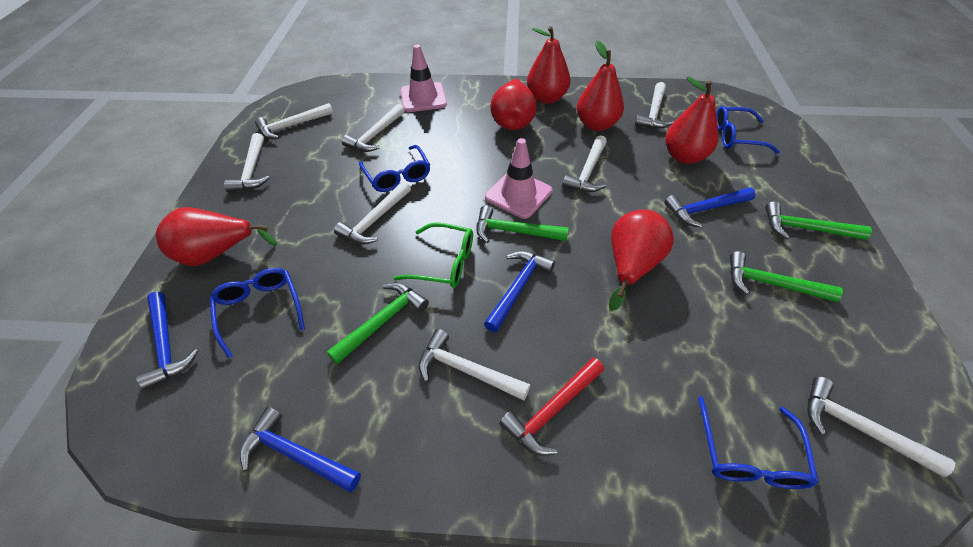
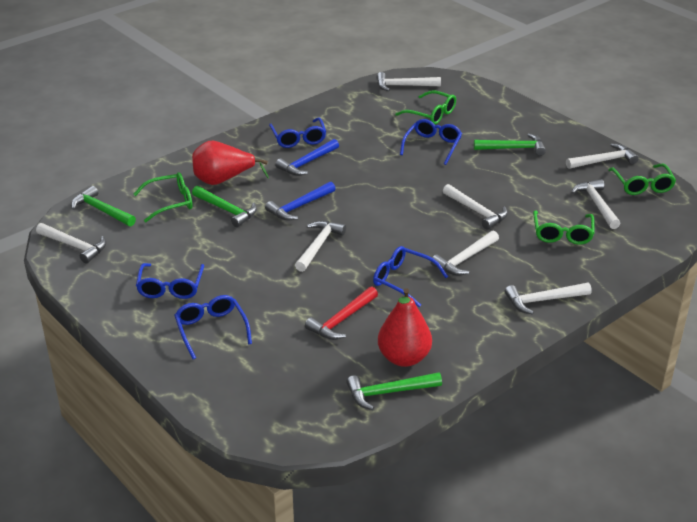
blue glasses: [210,268,305,358] [359,145,430,192] [698,396,819,489] [716,106,780,154] = 4 -> [136,263,204,299] [174,295,252,360] [269,118,326,148] [373,246,448,307] [400,119,462,165] = 5
blue hammer: [137,292,198,390] [240,407,361,492] [484,251,555,332] [665,187,756,228] = 4 -> [265,182,336,220] [275,139,339,176] = 2
green glasses: [394,222,473,288] = 1 -> [133,172,193,222] [395,90,456,125] [533,210,595,245] [608,164,676,195] = 4
pink traffic cone: [400,45,447,112] [485,138,552,219] = 2 -> none = 0
red pear: [156,207,277,266] [490,79,537,130] [527,26,571,104] [577,41,624,131] [609,209,674,311] [665,76,718,164] = 6 -> [192,141,269,185] [378,288,432,367] = 2

